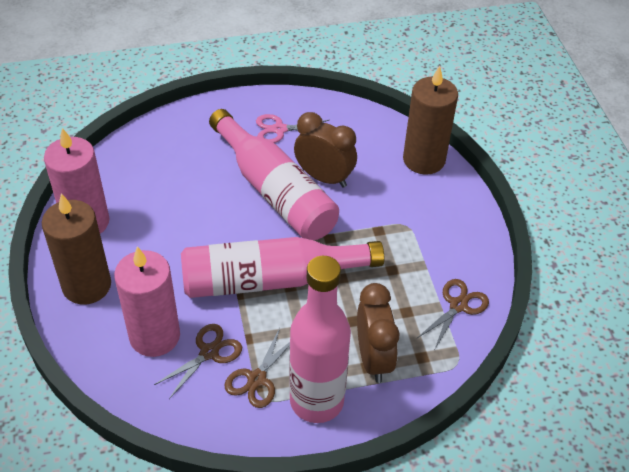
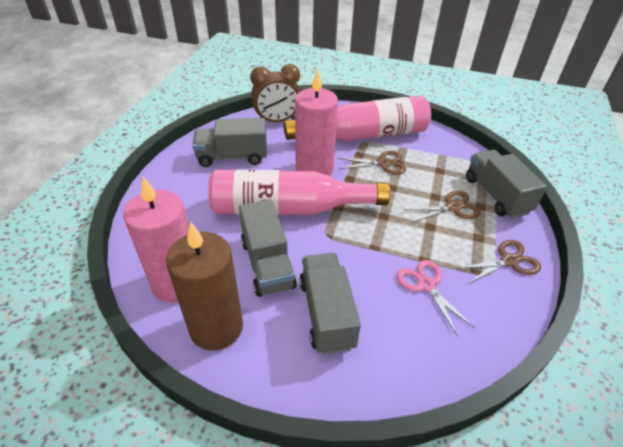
brown candle: [42,193,111,304] [403,66,458,175] = 2 -> [166,222,243,351] = 1
brown clock: [294,112,357,188] [357,283,400,383] = 2 -> [250,64,300,122] = 1
grey truck: none = 0 -> [192,118,267,167] [239,199,297,297] [299,253,361,355] [466,150,547,218] = 4
pink bottle: [181,237,384,298] [209,109,339,240] [289,256,351,423] = 3 -> [208,169,390,215] [284,95,431,141] = 2

